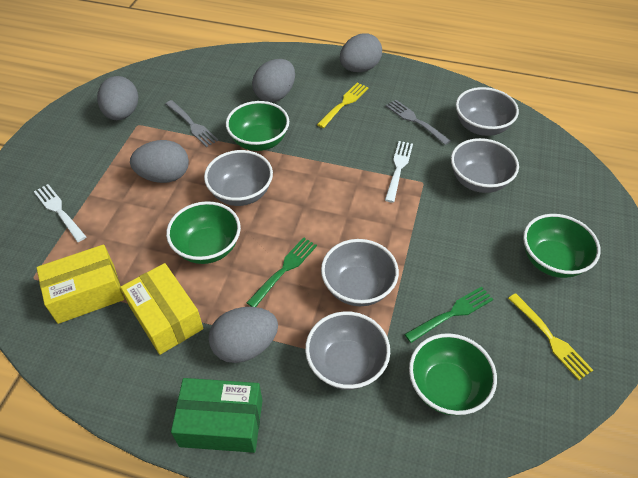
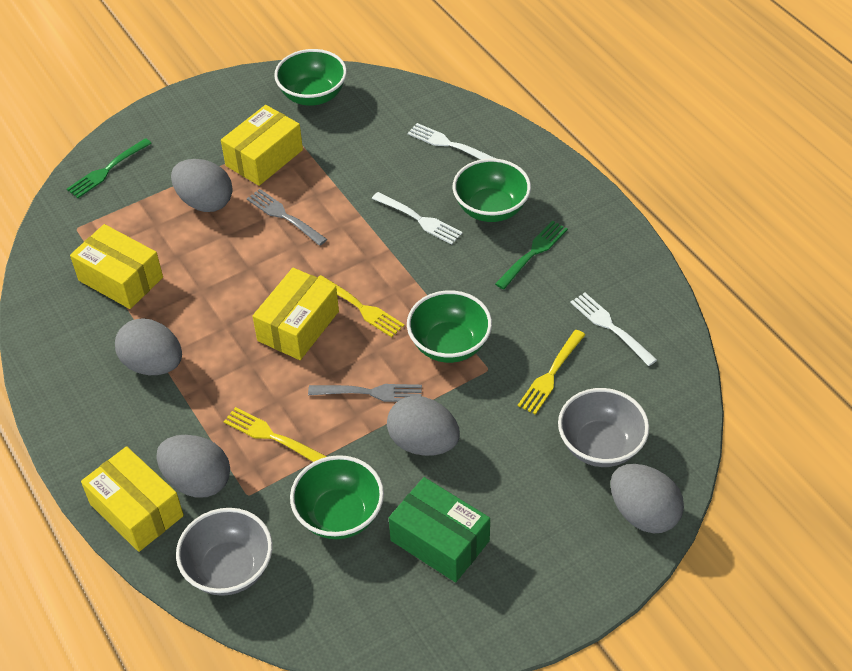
grey bowl: [204,150,273,206] [305,311,390,390] [321,239,399,306] [451,138,519,193] [456,87,519,136] = 5 -> [176,508,272,596] [558,388,649,467] = 2
white fork: [34,184,86,242] [385,141,413,203] = 2 -> [372,192,463,245] [408,123,496,160] [570,293,657,366] = 3
yellow box: [36,244,124,324] [120,263,204,355] = 2 -> [70,224,163,309] [81,446,184,552] [221,105,303,186] [253,268,339,360] = 4
yellow fork: [317,83,369,128] [508,293,593,380] = 2 -> [223,407,327,462] [318,275,405,337] [518,330,585,415] = 3

